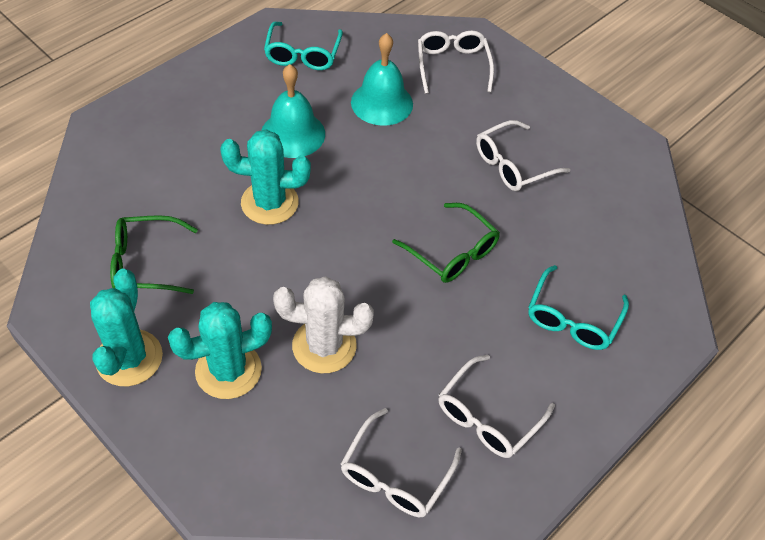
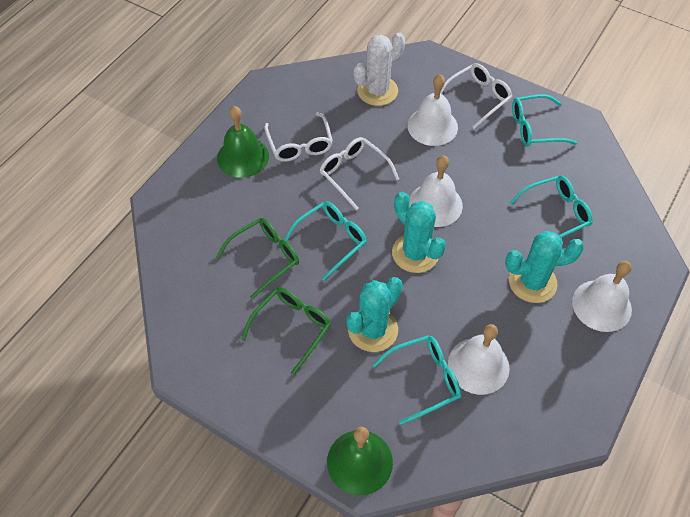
green bell: none = 0 -> [217,106,269,178] [327,427,393,495] = 2
turquoise bell: [261,64,325,158] [351,33,413,126] = 2 -> none = 0
turquoise glasses: [264,22,343,70] [528,265,629,350] = 2 -> [284,201,367,281] [373,335,461,424] [510,175,593,238] [512,94,577,147] = 4
white bell: none = 0 -> [407,74,458,146] [409,155,463,227] [448,324,510,395] [572,261,632,332] = 4
white glasses: [341,408,462,517] [418,31,494,94] [438,355,555,458] [476,120,570,191] = 4 -> [264,112,333,162] [320,137,399,210] [440,63,513,129] = 3

